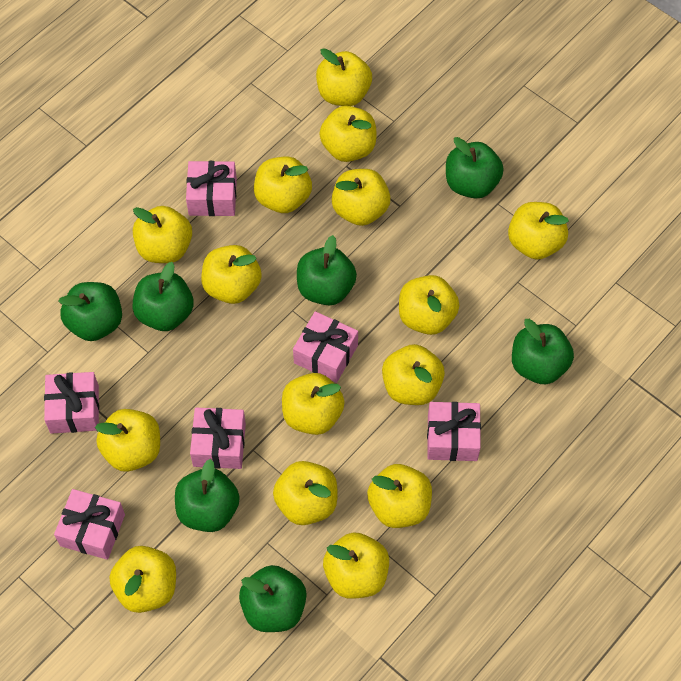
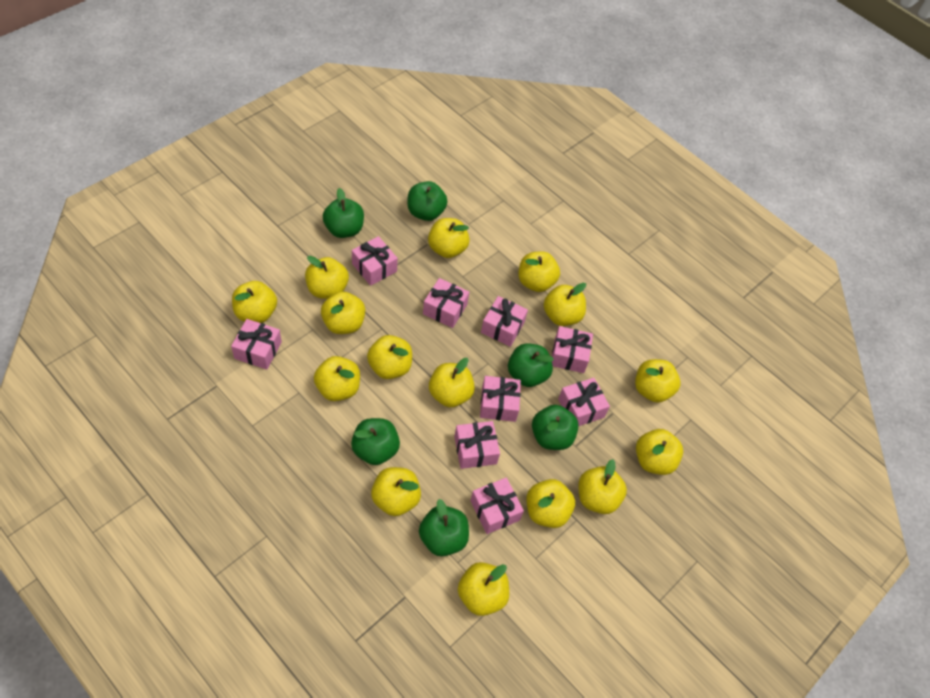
green apple: [58,282,122,341] [132,262,194,331] [175,459,240,532] [239,565,307,632] [297,235,357,306] [446,137,504,199] [512,319,574,384] = 7 -> [323,188,364,238] [351,418,400,465] [408,181,448,221] [419,499,469,556] [508,343,554,387] [532,405,579,450] = 6
pink gift: [44,372,99,434] [54,489,125,560] [186,161,237,216] [190,408,246,469] [293,311,358,383] [427,402,481,461] = 6 -> [231,319,282,370] [352,236,398,286] [423,278,469,328] [454,421,500,469] [470,477,524,534] [480,376,521,422] [481,296,528,347] [552,326,593,373] [558,378,610,426] = 9

